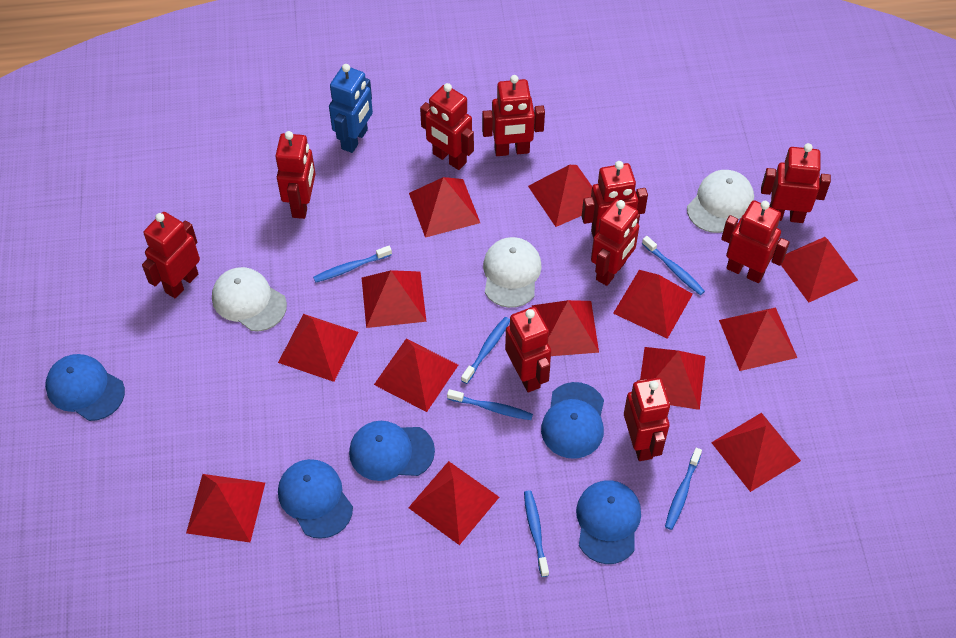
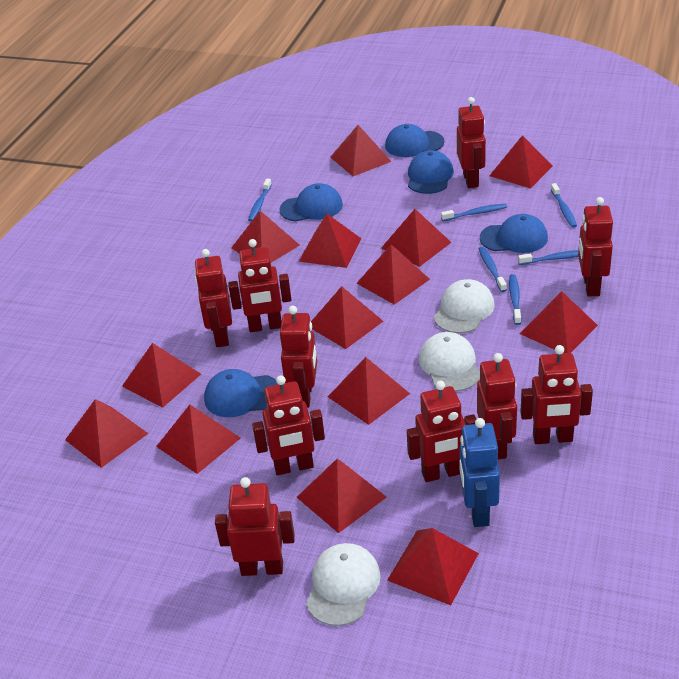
red pyramid: [186,474,265,542] [278,314,359,382] [362,270,427,328] [374,339,458,412] [408,461,499,545] [409,177,480,238] [528,165,592,227] [532,300,599,356] [613,270,693,339] [640,347,706,410] [711,413,801,492] [719,307,797,371] [781,237,858,303] = 13 -> [65,399,149,468] [122,343,201,408] [156,405,241,474] [231,211,300,263] [297,459,387,533] [299,214,361,268] [311,286,383,349] [328,357,410,425] [330,125,392,176] [356,244,430,305] [381,209,452,267] [387,528,479,605] [489,135,553,189] [520,291,598,353] = 14

